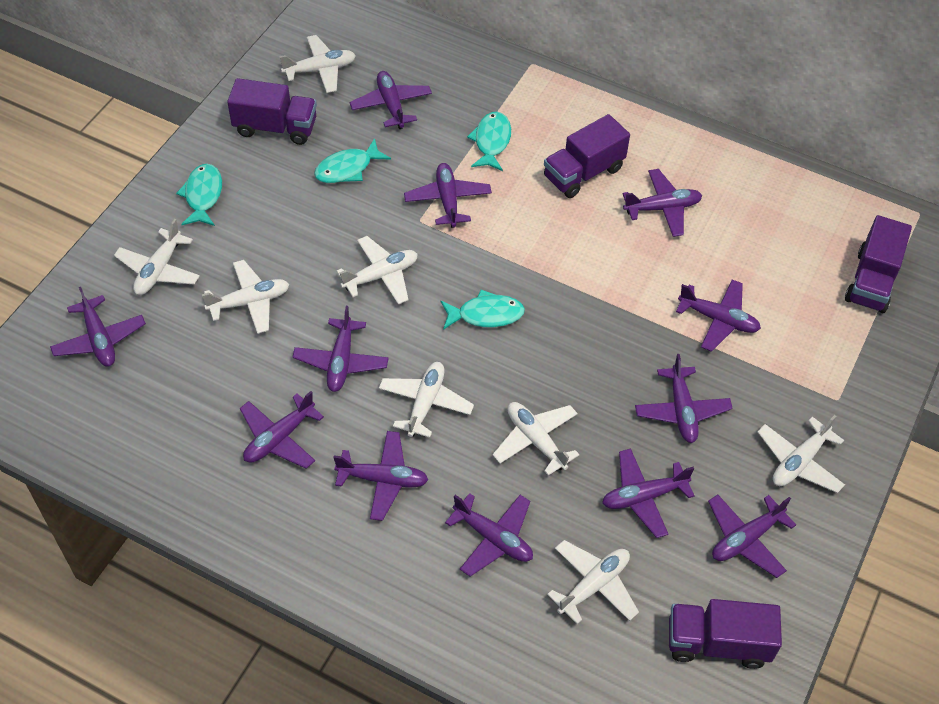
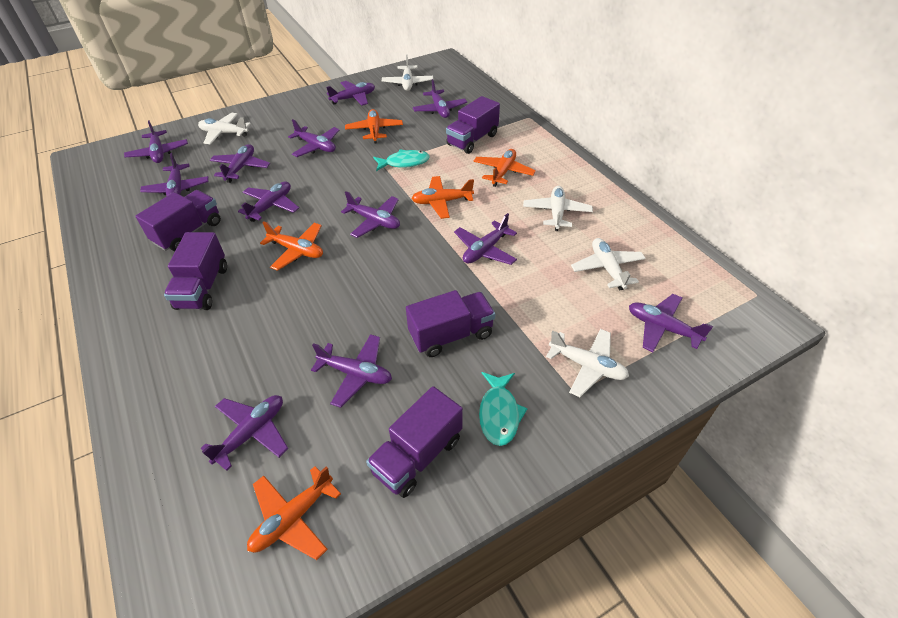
orange plane: none = 0 -> [247,466,341,560] [260,221,323,271] [345,109,403,144] [411,176,474,219] [473,149,536,187] = 5
purple truck: [227,78,317,145] [544,114,630,198] [669,599,782,669] [845,215,912,313] = 4 -> [135,190,221,251] [164,232,227,310] [366,386,463,498] [406,290,495,357] [446,96,500,154] = 5
turquoise fish: [176,164,222,226] [314,138,391,183] [441,290,525,330] [467,112,511,171] = 4 -> [373,149,429,171] [479,372,528,446] = 2
white plane: [114,219,200,295] [202,260,289,334] [279,35,356,93] [337,236,418,305] [379,362,474,438] [492,402,579,476] [547,540,639,624] [757,415,845,493] = 8 -> [198,113,251,144] [382,55,433,91] [523,186,593,231] [546,329,629,397] [571,238,646,290] = 5

